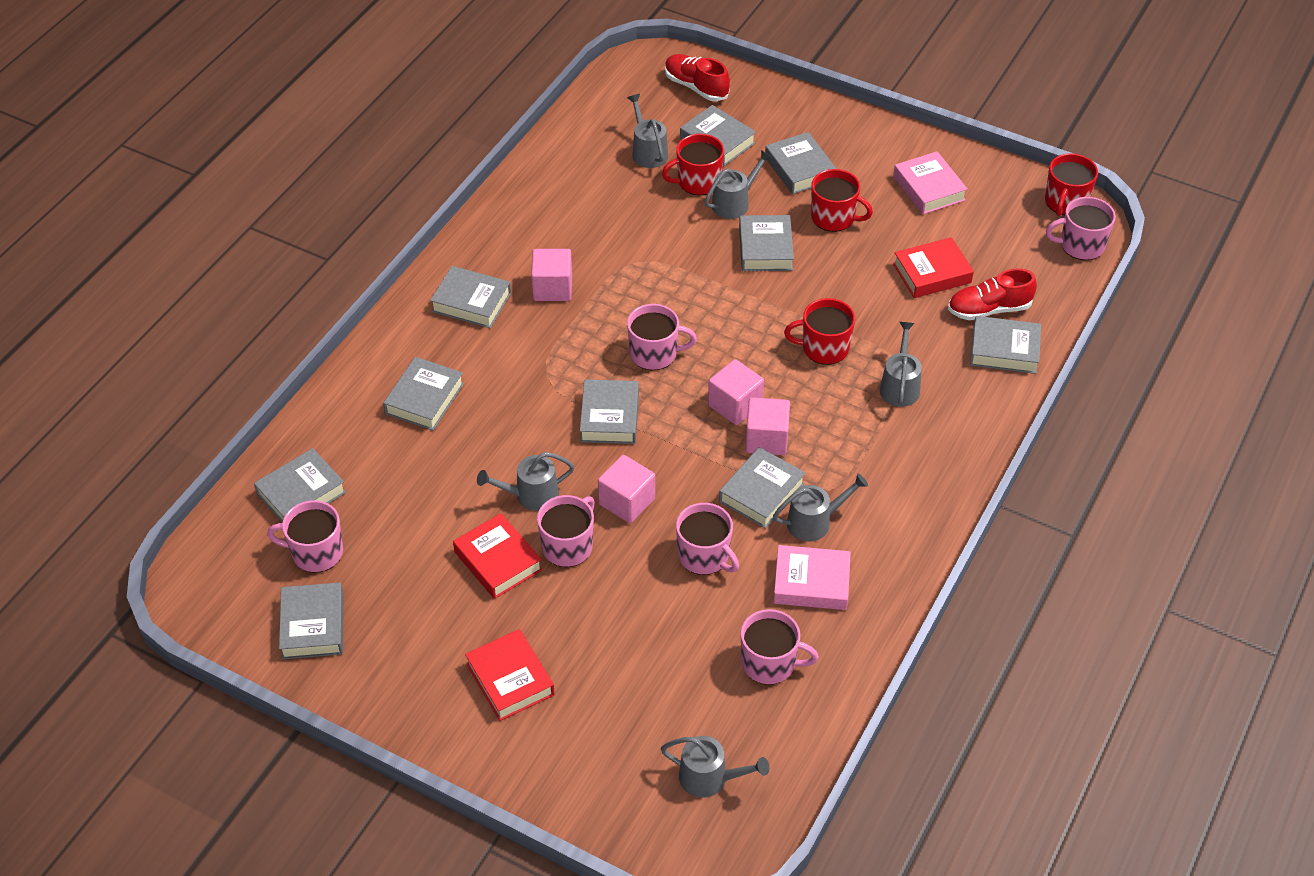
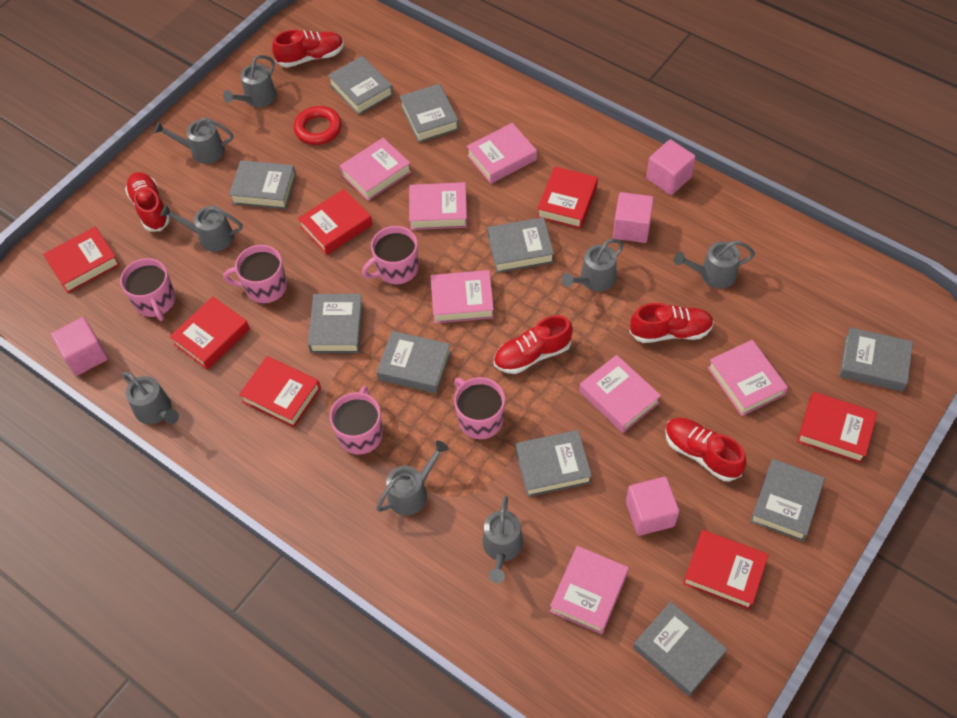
grey watering can: [477,452,574,511] [627,94,668,168] [661,736,769,798] [705,150,772,219] [773,473,868,541] [880,322,922,407] = 6 -> [123,372,179,424] [154,117,233,164] [160,204,243,252] [223,55,276,107] [376,440,449,515] [483,496,523,583] [561,239,624,292] [674,240,755,289] = 8
pink book: [773,545,851,610] [893,151,968,214] = 2 -> [340,138,412,201] [409,182,467,230] [431,270,494,323] [467,123,537,184] [550,546,629,634] [579,355,661,433] [708,340,788,416] = 7
pink mug: [267,500,343,573] [537,495,595,567] [627,304,697,371] [676,503,739,575] [741,609,819,685] [1046,197,1116,260] = 6 -> [120,258,176,321] [223,245,287,304] [330,386,383,455] [362,226,418,285] [454,377,505,439] = 5
red book: [453,513,543,599] [465,629,555,721] [893,237,974,298] = 3 -> [43,227,120,293] [170,296,250,370] [239,356,321,427] [298,189,372,255] [537,167,598,229] [683,530,769,610] [797,392,877,463] = 7
red mug: [662,134,724,195] [784,298,855,365] [811,169,873,232] [1045,153,1098,216] = 4 -> none = 0
red ring: none = 0 -> [294,106,342,145] = 1
red shoe: [665,54,730,101] [948,268,1037,320] = 2 -> [125,172,170,232] [272,30,344,68] [494,315,573,374] [630,303,714,343] [665,418,746,482] = 5

